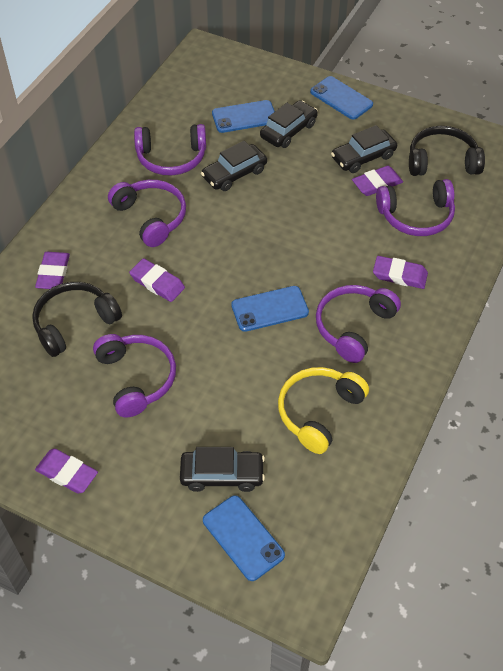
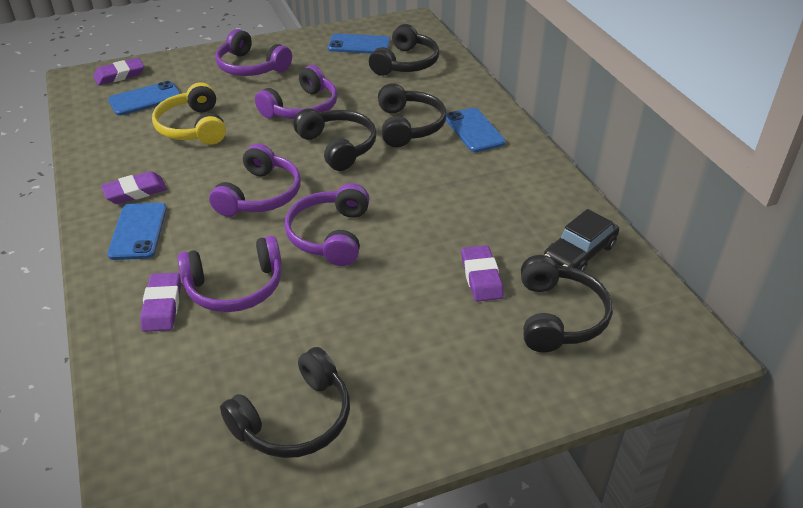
black car: [180,447,265,492] [201,141,267,191] [260,100,318,148] [331,125,397,173] = 4 -> [544,209,619,272] = 1
black headphones: [32,282,122,357] [409,126,485,176] = 2 -> [220,347,350,458] [293,108,377,171] [369,24,439,76] [378,83,447,147] [521,255,613,352] = 5
purple eraser: [35,252,70,289] [35,449,98,494] [129,258,185,302] [352,166,403,196] [373,256,428,289] = 5 -> [93,58,144,85] [101,171,167,204] [140,273,181,332] [461,245,504,302] = 4

